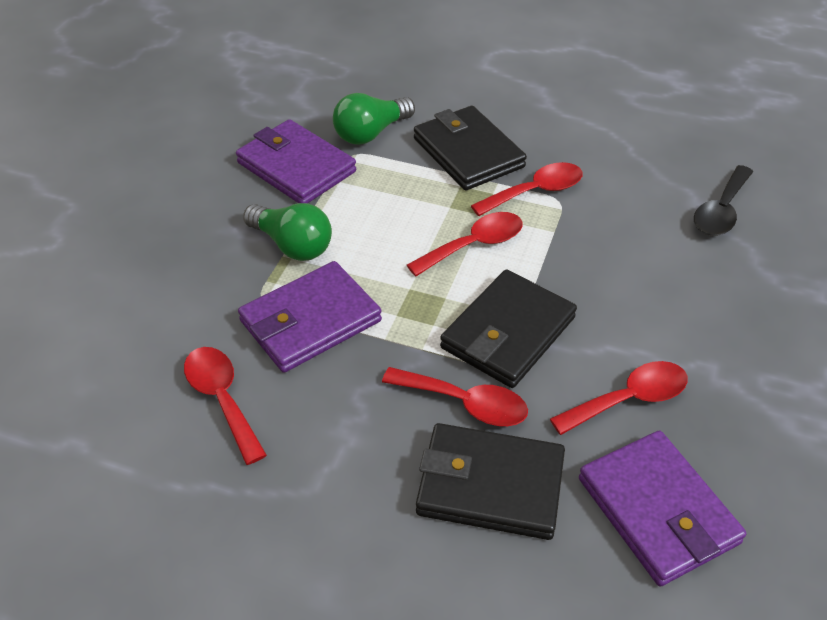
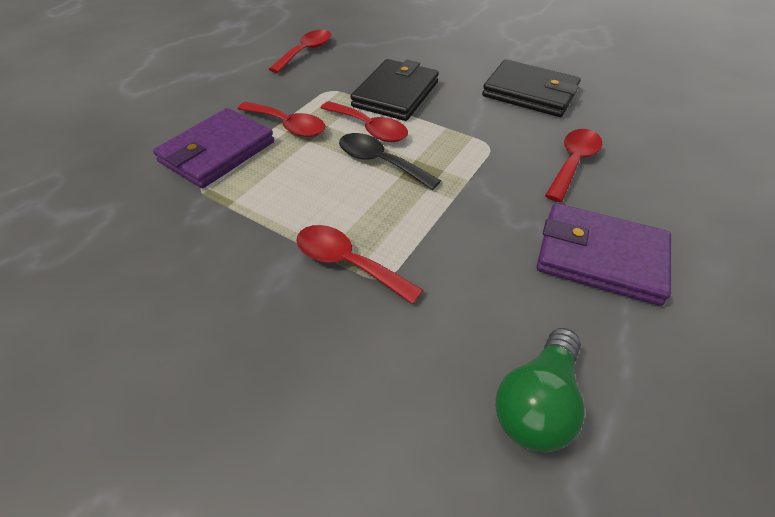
black wallet: [414,106,527,191] [416,423,565,540] [440,269,577,388] = 3 -> [350,59,439,121] [482,59,581,117] = 2
green light bulb: [243,203,332,261] [333,93,415,145] = 2 -> [496,328,584,452] = 1
purple wallet: [236,119,356,203] [238,261,382,373] [579,430,746,587] = 3 -> [153,108,274,188] [536,203,671,306] = 2

